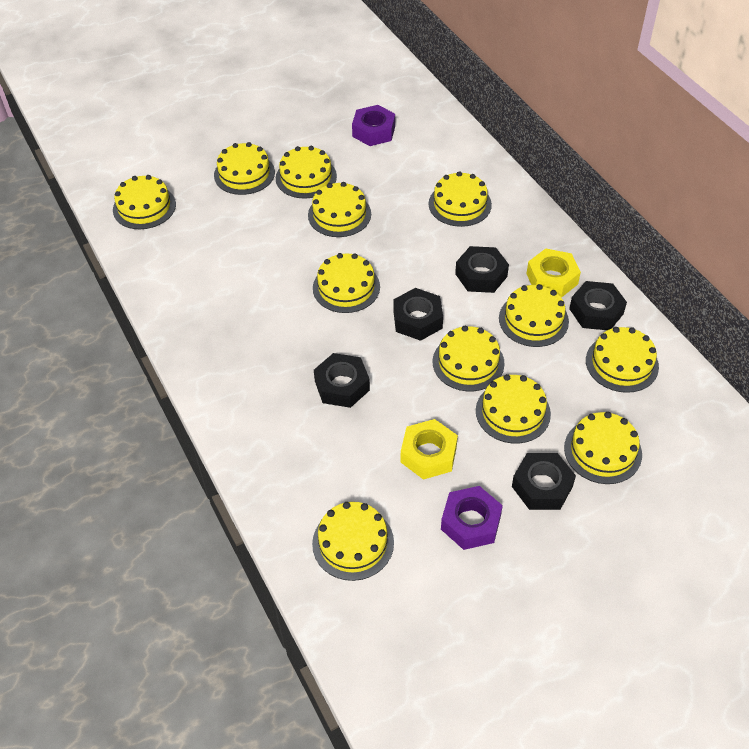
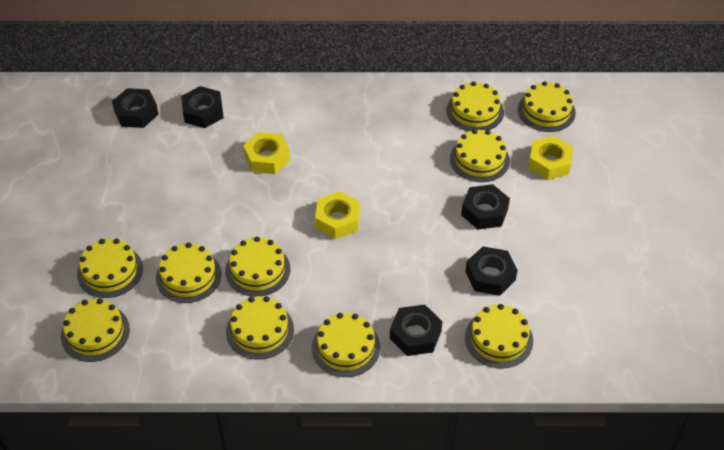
purple nut: [352,105,395,146] [441,486,503,550] = 2 -> none = 0
yellow cake: [113,175,176,229] [214,142,275,195] [276,146,337,199] [308,182,371,237] [312,502,394,581] [313,253,380,313] [428,171,492,227] [433,326,505,391] [476,374,551,444] [499,284,569,347] [564,412,642,484] [586,327,659,393] = 12 -> [61,298,130,362] [77,239,143,298] [156,243,221,303] [225,237,290,297] [226,296,294,360] [312,313,380,377] [446,82,504,131] [450,129,510,182] [465,304,533,368] [518,81,576,132] = 10
yellow nut: [401,419,458,480] [526,248,581,298] = 2 -> [243,132,290,174] [315,191,360,239] [528,136,573,180] = 3

